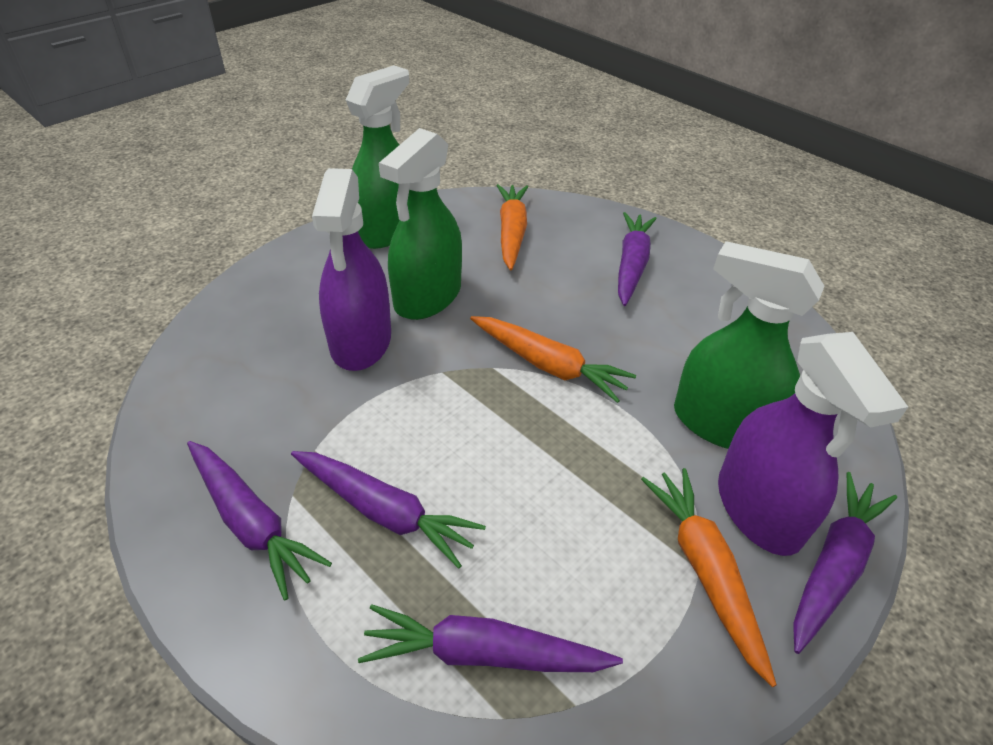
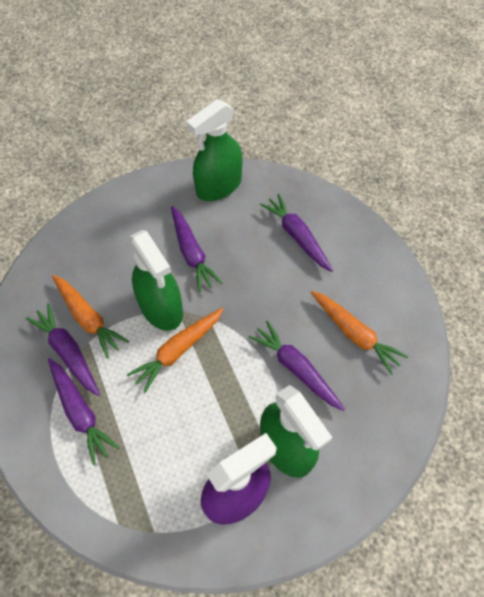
purple spray bottle: [312,168,391,371] [718,332,908,556] = 2 -> [201,433,277,524] = 1

